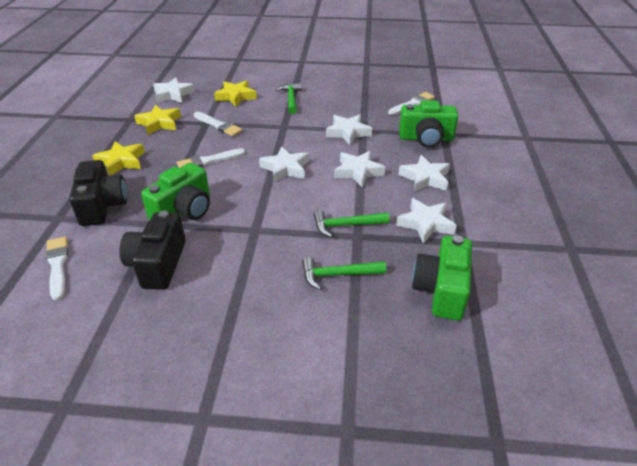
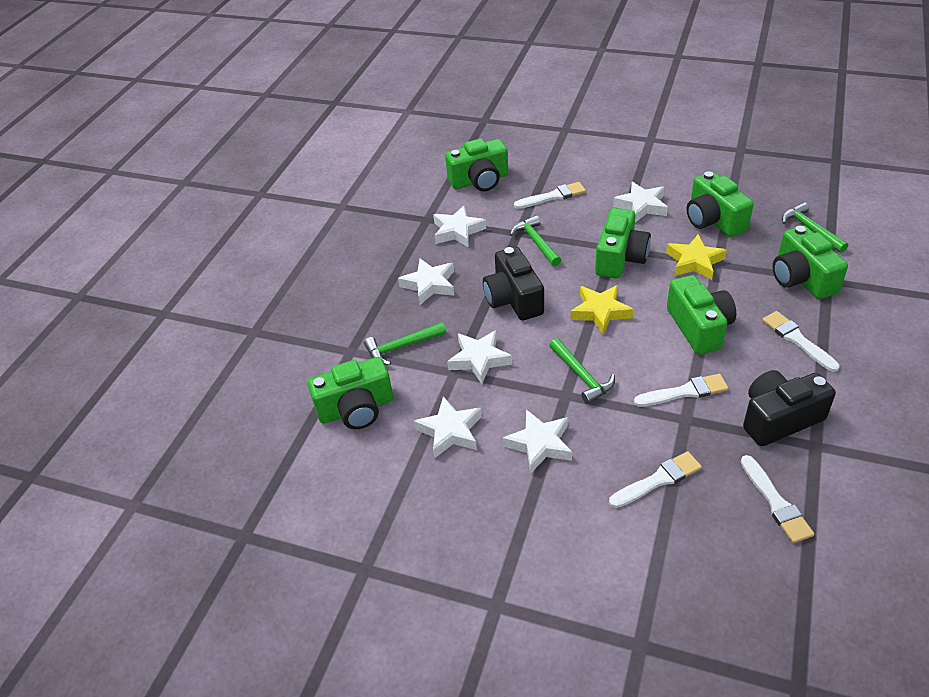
green camera: [141,163,210,220] [399,100,458,148] [412,235,472,320] = 3 -> [308,357,393,429] [445,139,508,191] [595,208,651,278] [667,275,736,354] [687,171,754,237] [773,225,848,299] = 6
green hammer: [276,83,302,114] [302,257,386,290] [314,210,390,237] = 3 -> [364,323,446,365] [510,215,561,266] [549,338,615,404] [782,202,848,253] = 4
white brush: [45,237,69,300] [177,148,245,168] [194,112,243,137] [388,92,435,115] = 4 -> [514,182,586,209] [609,451,702,508] [634,374,728,407] [741,455,814,543] [762,311,840,372] = 5
yellow star: [92,141,145,175] [134,105,181,135] [214,80,257,107] = 3 -> [570,285,633,334] [666,234,727,280] = 2

